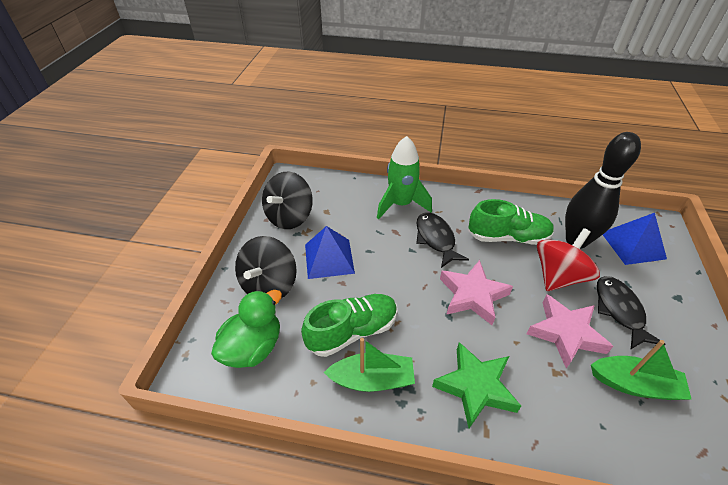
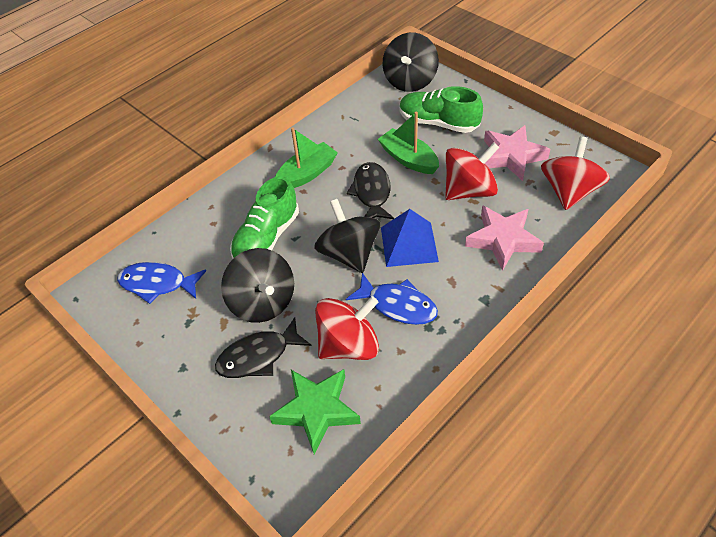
black bowling pin: [565,132,641,249] = 1 -> none = 0
black spinning top: [235,236,297,299] [262,172,313,229] = 2 -> [221,248,294,323] [314,199,381,273] [383,33,439,92] = 3
blue fish: none = 0 -> [117,262,206,304] [346,273,438,325] = 2
blue pyramid: [305,226,355,279] [603,213,667,265] = 2 -> [381,209,439,267] = 1
green duck: [211,290,282,368] = 1 -> none = 0
green rocket: [377,136,432,220] = 1 -> none = 0
red spinning top: [537,228,600,291] = 1 -> [315,296,379,360] [445,143,500,200] [541,136,610,210] = 3

